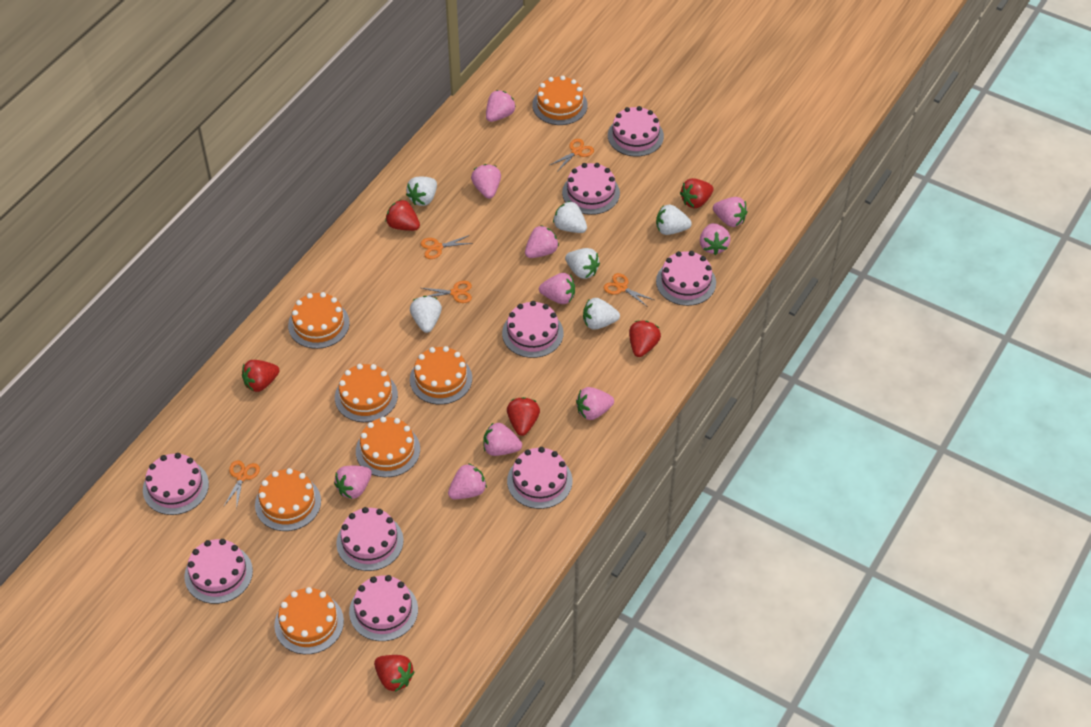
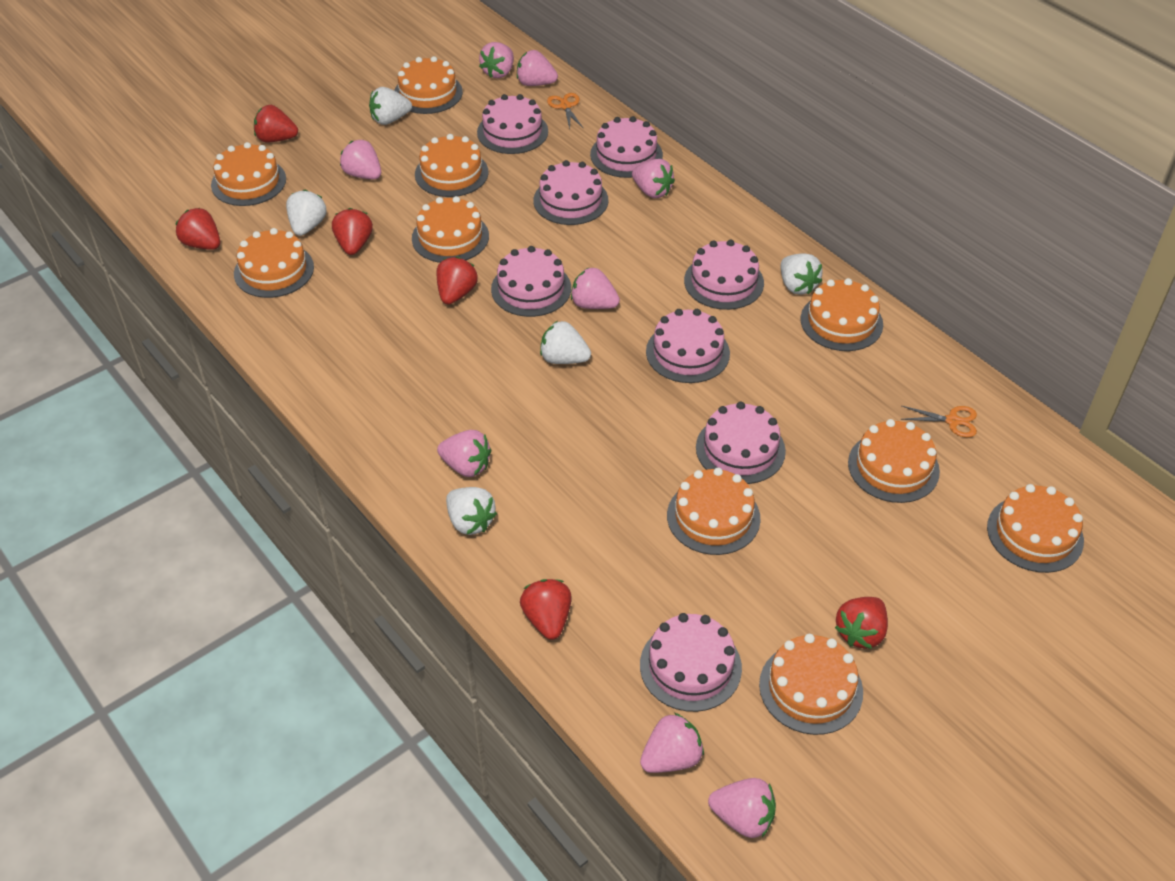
orange cake: [255,468,321,531] [274,587,344,654] [288,292,350,349] [335,364,398,422] [356,417,420,477] [410,346,472,404] [532,76,588,125] = 7 -> [211,142,286,206] [234,228,314,298] [394,56,463,114] [412,196,489,263] [415,134,489,197] [667,467,761,555] [759,634,863,735] [800,278,883,351] [848,419,940,503] [987,484,1084,573] = 10
orange scissors: [224,460,260,509] [421,235,473,259] [422,281,472,303] [550,139,594,172] [604,273,654,307] = 5 -> [547,93,584,129] [900,406,977,438] = 2
pink cake: [143,453,209,515] [184,539,253,604] [336,507,404,571] [349,575,418,641] [502,301,564,358] [507,447,572,509] [562,163,620,215] [608,106,664,156] [656,251,716,306] = 9 -> [477,94,548,154] [491,246,571,317] [533,160,609,225] [590,116,663,178] [640,613,742,712] [646,309,730,383] [684,240,764,310] [696,402,786,484] = 8
pink strawberry: [334,466,372,499] [448,463,487,499] [471,164,501,199] [483,422,522,456] [486,90,516,122] [525,225,559,258] [539,273,575,304] [576,387,614,420] [700,223,731,255] [713,197,748,227] = 10 -> [340,140,381,179] [437,430,491,477] [479,42,514,78] [517,50,558,86] [571,267,620,309] [632,159,675,198] [640,713,704,773] [708,778,776,838] = 8
white strawberry: [406,177,437,206] [410,296,442,333] [553,201,587,233] [565,248,600,279] [583,298,620,330] [656,204,692,235] = 6 -> [286,190,327,236] [369,87,412,125] [446,487,497,535] [540,321,591,364] [781,253,823,295] = 5

